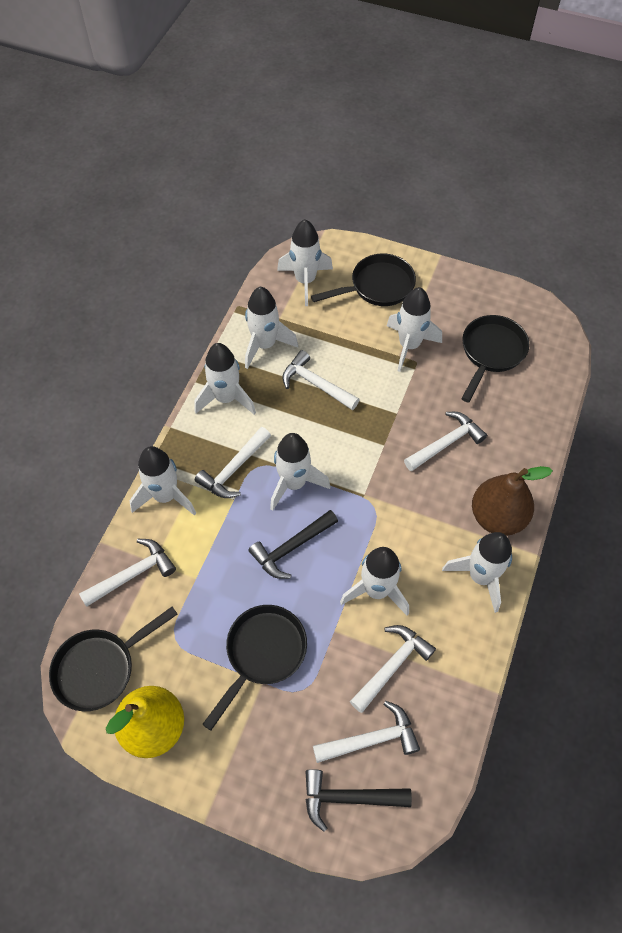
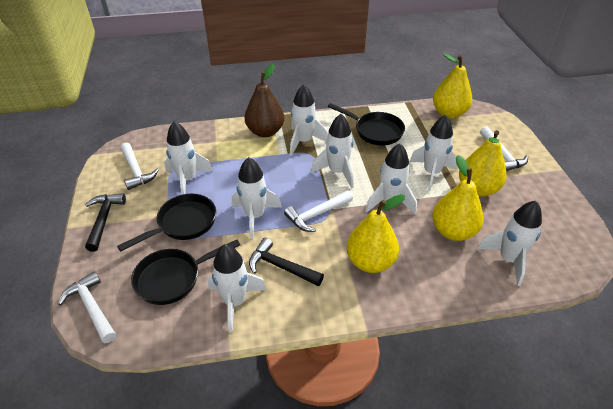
black pan: [49,607,178,711] [202,605,307,731] [311,253,416,306] [461,315,529,402] = 4 -> [117,194,216,251] [131,239,240,305] [328,103,405,145] = 3
white hammer: [79,539,176,607] [194,427,271,498] [282,350,360,410] [313,701,420,763] [350,625,436,713] [404,412,487,471] = 6 -> [58,271,116,343] [121,143,159,190] [284,190,353,232] [480,126,528,171] = 4
yellow pear: [106,686,184,758] = 1 -> [346,194,405,273] [432,155,484,241] [433,53,472,118] [459,130,506,197] = 4

